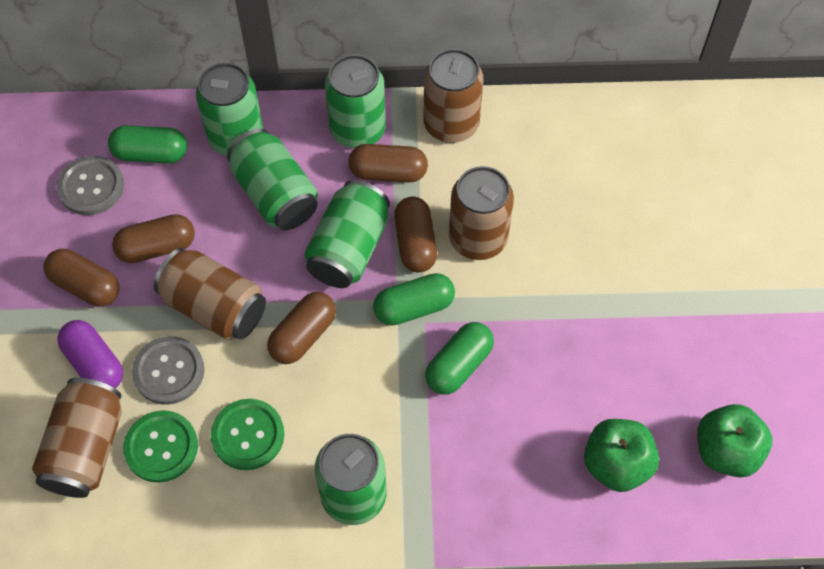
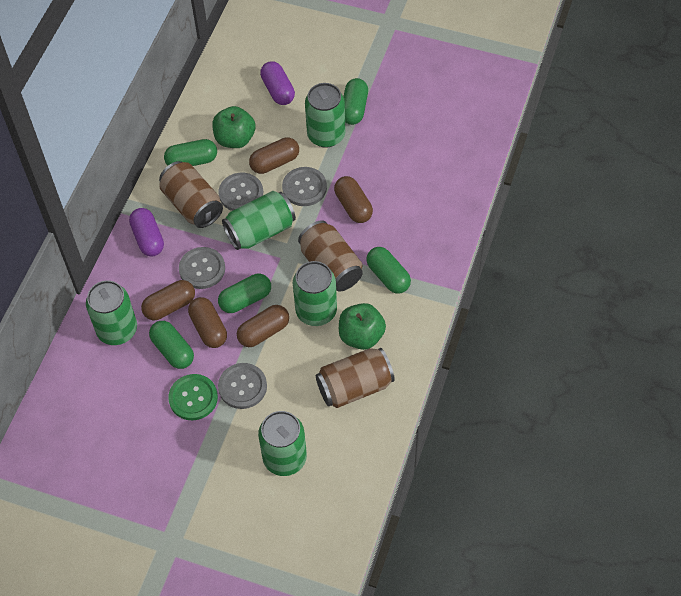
brown can: [32,378,122,498] [154,248,266,340] [423,49,483,143] [449,166,514,260] = 4 -> [159,161,223,228] [298,220,363,292] [316,348,395,408] = 3
green button: [123,410,198,483] [211,399,284,470] = 2 -> [168,374,218,420] = 1
green capsule: [108,125,187,163] [373,273,455,325] [425,322,494,395] = 3 -> [149,321,194,369] [164,139,217,166] [218,274,271,313] [343,78,368,125] [366,247,411,293] = 5
grey button: [57,156,124,215] [132,336,205,405] = 2 -> [179,247,225,289] [218,173,263,211] [218,363,267,409] [282,167,327,206] = 4
purple capsule: [57,320,123,388] = 1 -> [129,208,164,257] [260,61,295,105] = 2

